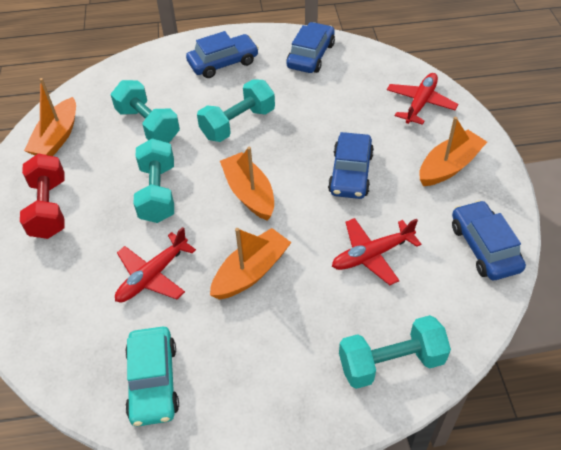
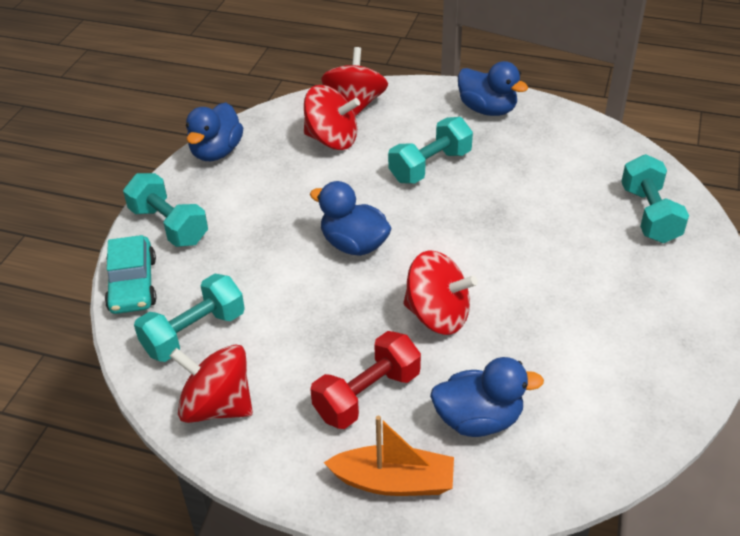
blue car: [186,31,259,78] [286,22,335,73] [328,132,374,199] [452,200,526,280] = 4 -> none = 0
blue duck: none = 0 -> [186,102,243,161] [310,181,391,256] [430,357,544,437] [458,61,528,116] = 4
orange boat: [24,78,76,156] [210,228,291,300] [220,147,274,221] [419,117,487,186] = 4 -> [324,416,454,496] = 1
red plane: [115,227,196,302] [332,218,421,285] [387,73,458,125] = 3 -> none = 0
red spinning top: none = 0 -> [170,344,253,423] [304,85,360,150] [321,47,388,117] [403,250,478,335] = 4

